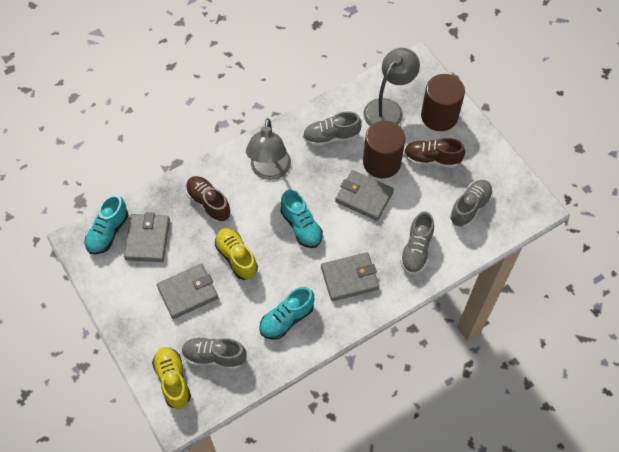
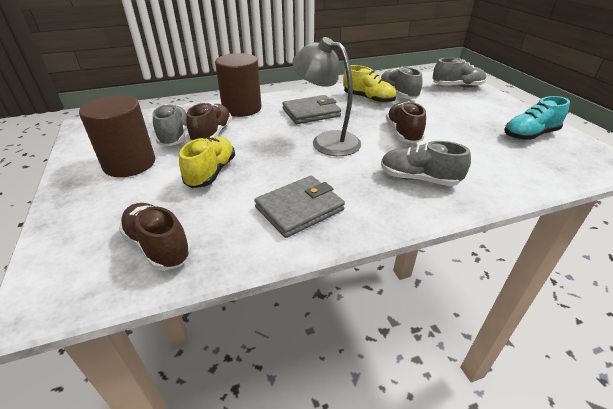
brown shoe: [186,176,231,223] [404,138,465,168] = 2 -> [119,203,192,271] [186,102,232,141] [386,101,426,143] = 3
grey lamp: [246,118,291,180] [364,48,420,126] = 2 -> [292,37,361,156] = 1
grey wallet: [124,213,170,262] [157,264,218,319] [321,252,379,301] [335,170,394,221] = 4 -> [255,176,345,238] [282,95,341,124] = 2
turquoise shoe: [85,195,128,254] [259,287,314,340] [280,190,323,248] = 3 -> [504,96,570,140] = 1

